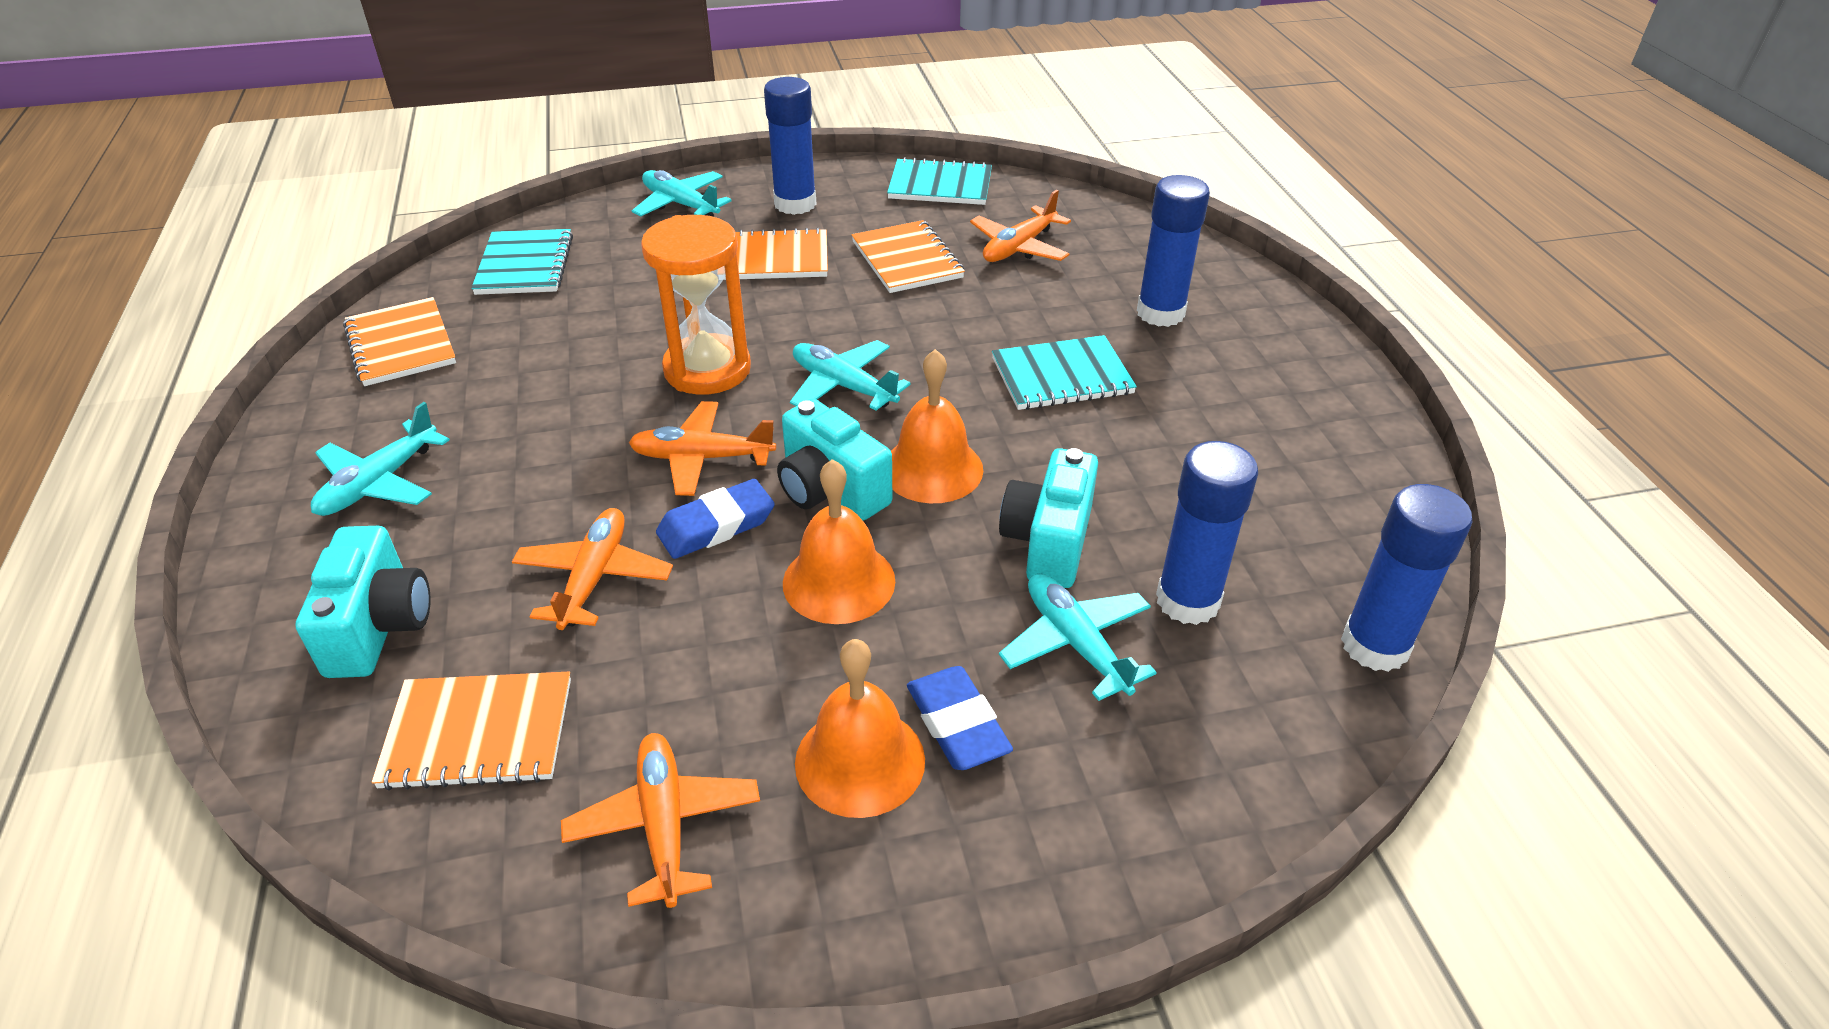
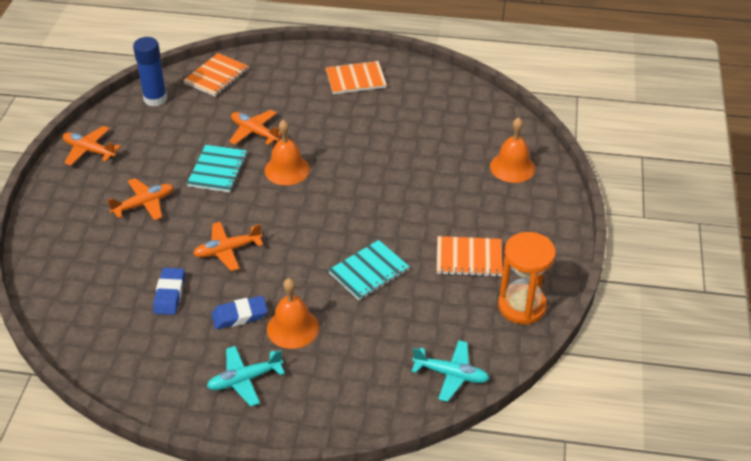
blue glue stick: [764,77,817,215] [1137,175,1210,327] [1156,441,1258,625] [1341,484,1472,672] = 4 -> [133,37,167,107] = 1
orange notebook: [343,297,456,386] [372,672,571,791] [723,227,828,280] [852,220,965,293] = 4 -> [183,53,249,97] [326,60,387,94] [436,236,502,277] = 3
turquoise camera: [295,526,431,678] [777,398,892,521] [999,448,1098,588] = 3 -> none = 0
turquoise notebook: [471,229,573,295] [887,157,992,205] [992,335,1137,410] = 3 -> [187,145,247,193] [329,240,410,300] = 2
turquoise plane: [311,402,450,516] [632,170,731,217] [790,340,911,410] [999,573,1157,701] = 4 -> [207,346,285,406] [411,340,489,402] = 2

